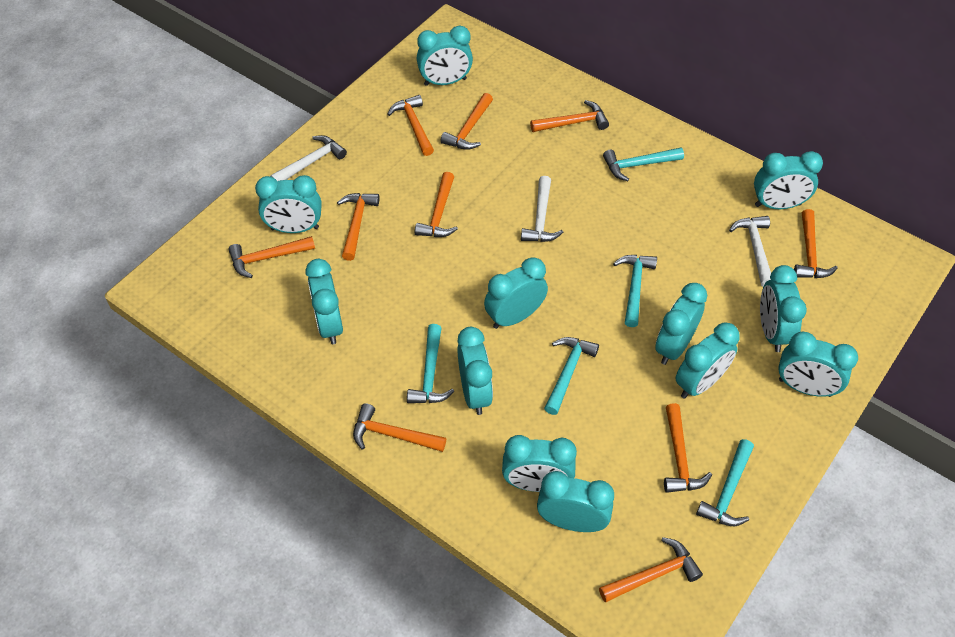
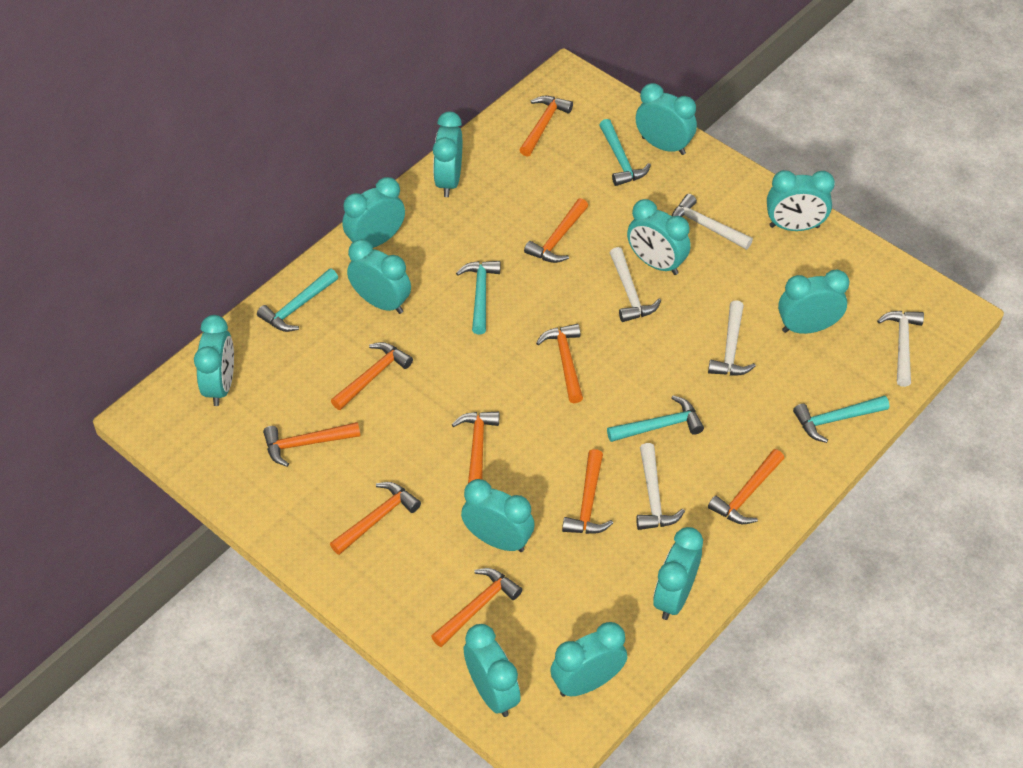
white hammer: [270,135,347,181] [521,176,563,242] [729,216,771,286] = 3 -> [610,247,661,322] [636,443,685,530] [672,194,753,250] [708,300,756,376] [877,311,924,387] = 5

